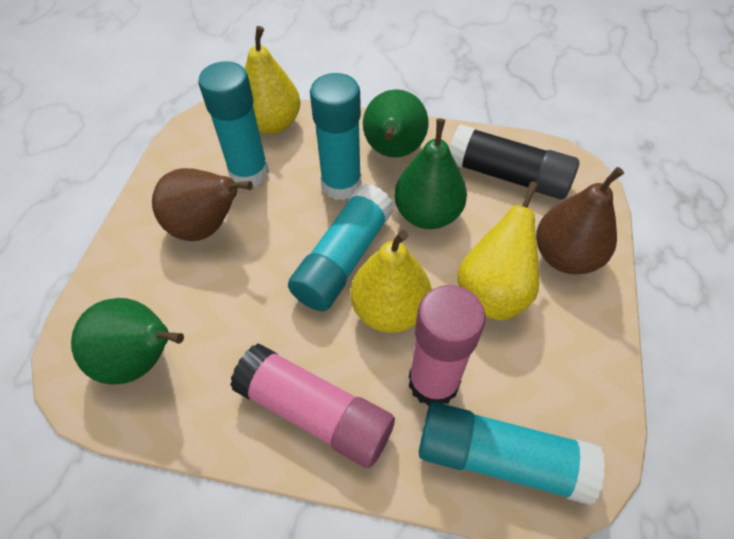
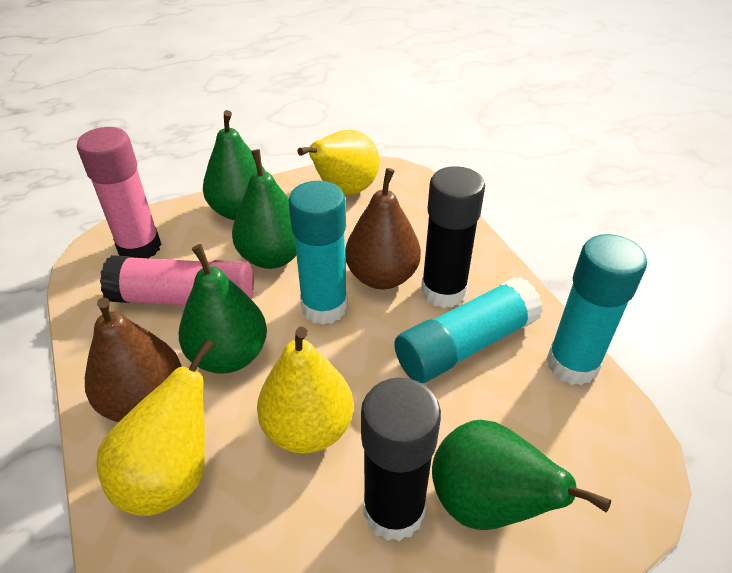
black glue stick: [450,124,579,199] = 1 -> [361,378,441,541] [421,166,485,308] = 2
green pear: [71,298,184,385] [363,89,428,158] [394,118,467,229] = 3 -> [179,244,267,374] [203,110,265,220] [232,149,297,269] [432,420,611,530] = 4
turquoise glue stick: [198,61,269,186] [288,184,394,311] [310,73,361,201] [419,402,605,505] = 4 -> [289,181,348,325] [394,277,543,383] [547,234,647,385] = 3

